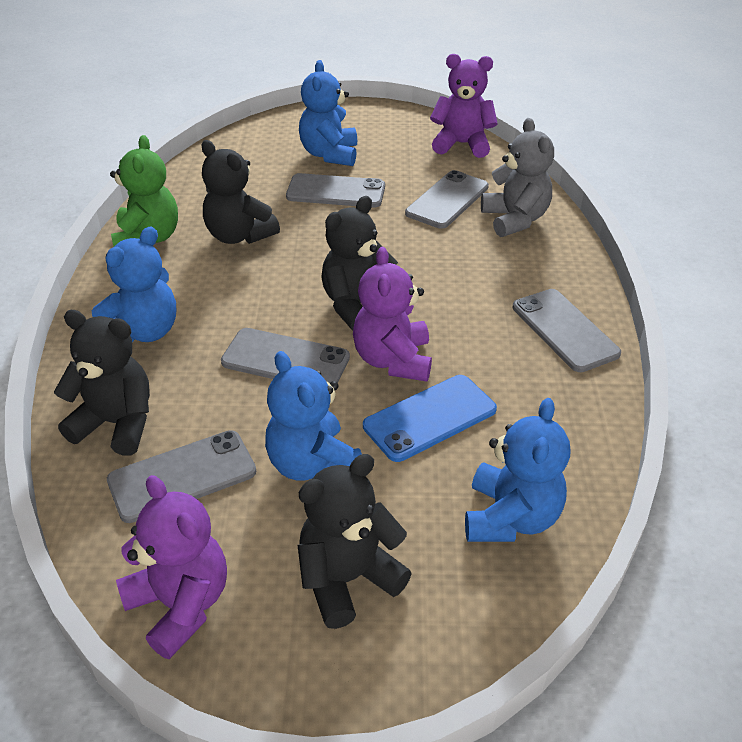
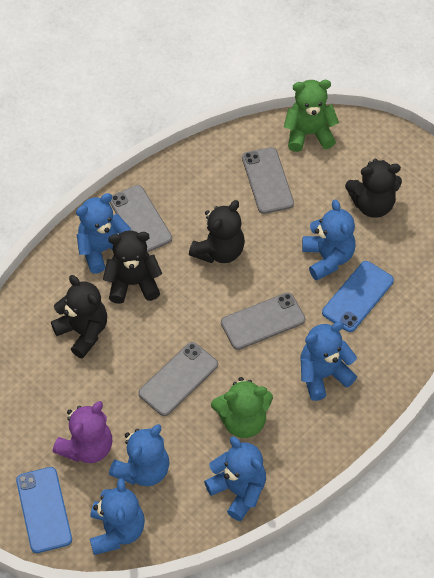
blue phone: [363,375,497,462] = 1 -> [16,467,72,553] [322,261,394,332] = 2
blue teddy bear: [92,227,176,342] [265,351,362,481] [299,60,357,166] [465,398,570,542] = 4 -> [76,193,131,274] [90,478,145,555] [109,424,169,486] [204,436,266,521] [301,322,357,401] [302,200,356,281] = 6
green teddy bear: [110,135,178,246] = 1 -> [211,377,273,438] [284,80,339,152] = 2
grey phone: [107,430,256,523] [221,328,350,383] [286,173,385,208] [405,170,489,229] [513,289,621,372] = 5 -> [110,185,172,252] [138,342,218,416] [221,292,305,350] [242,147,294,214] = 4
grey teddy bear: [481,118,554,237] = 1 -> none = 0
purple teddy bear: [116,475,227,659] [353,247,432,381] [430,54,498,158] = 3 -> [53,401,112,463] = 1

